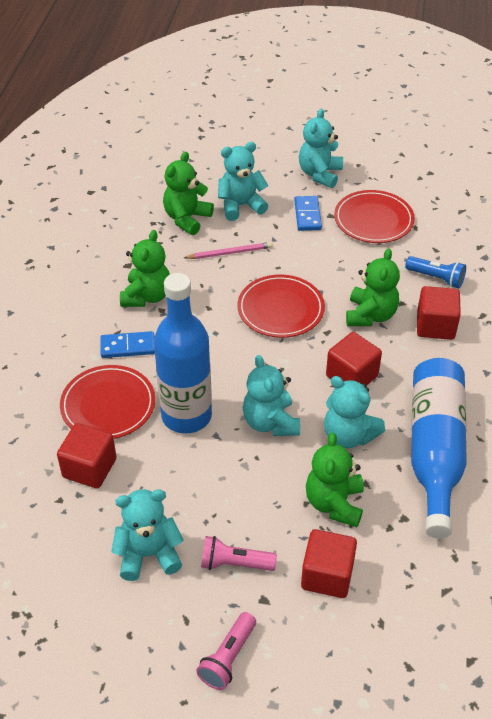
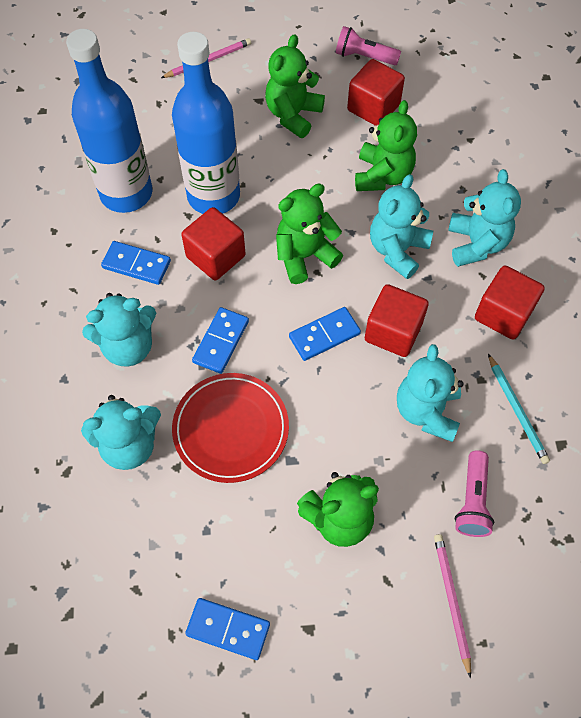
blue domino: [100,331,155,358] [294,196,322,231] = 2 -> [101,241,171,285] [185,598,270,660] [192,307,249,374] [289,307,361,361] = 4
blue flashlight: [405,256,466,288] = 1 -> none = 0
pink pencil: [184,242,272,259] = 1 -> [161,38,251,78] [434,534,471,678] = 2
red plate: [60,365,155,439] [237,275,325,338] [334,190,415,243] = 3 -> [172,373,289,483] = 1
turquoise pencil: none = 0 -> [488,354,550,464] = 1

